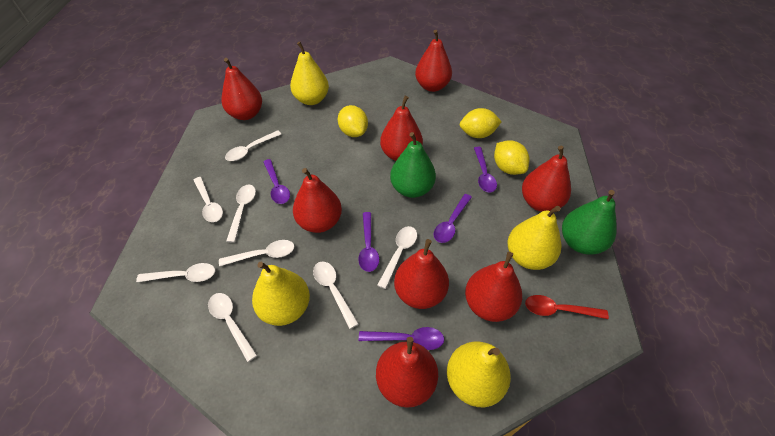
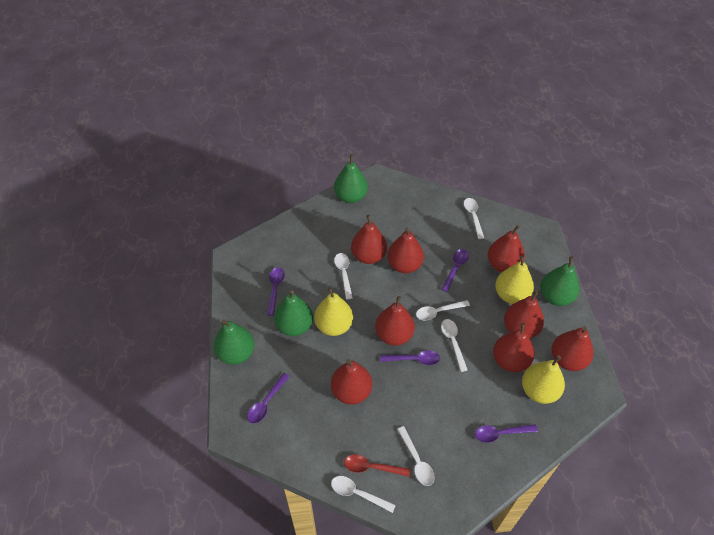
green pear: [390,132,436,198] [562,190,616,254] = 2 -> [214,319,255,365] [274,290,313,336] [334,154,368,203] [540,256,579,306] = 4
white spoon: [136,263,215,282] [194,177,223,222] [208,293,257,362] [219,240,294,266] [225,130,281,161] [226,185,256,243] [313,262,359,329] [377,226,417,289] = 8 -> [331,476,396,513] [334,253,353,300] [397,426,435,486] [416,300,470,320] [441,319,468,372] [464,198,484,239] = 6
yellow lemon: [338,105,368,137] [460,108,502,138] [494,140,530,175] = 3 -> none = 0
yellow pear: [252,262,310,326] [290,42,329,105] [447,342,511,407] [507,206,561,270] = 4 -> [314,287,353,336] [495,255,534,304] [522,355,565,404] = 3

